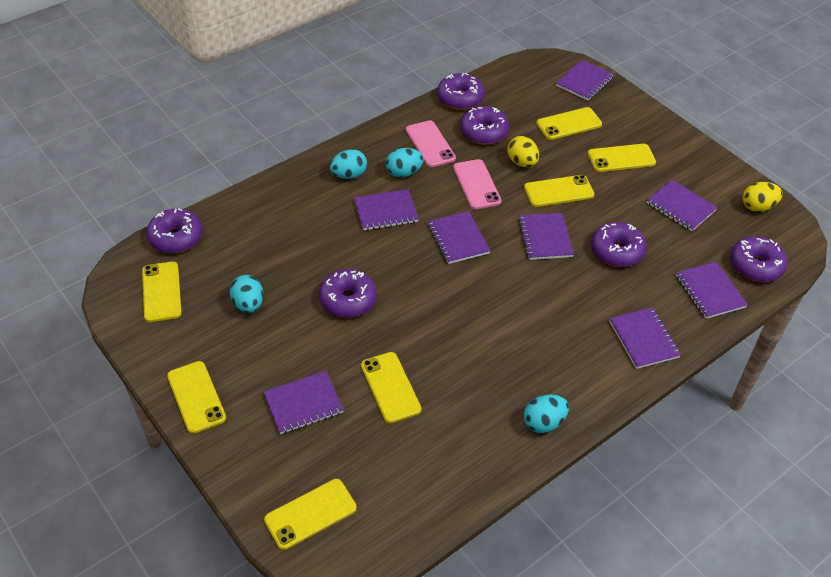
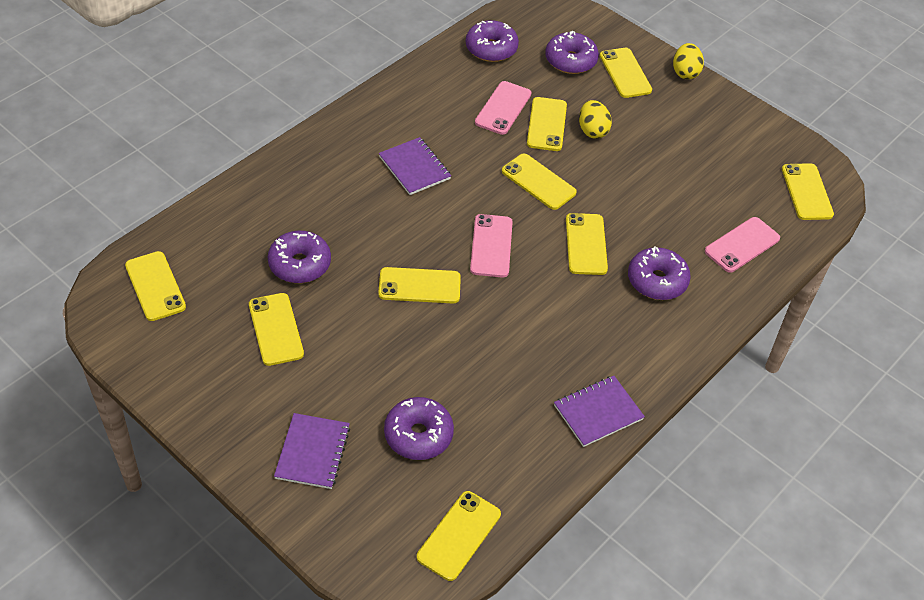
pink phone: [406,120,456,168] [453,159,502,210] = 2 -> [470,214,513,278] [475,81,531,135] [705,217,780,273] = 3
purple donut: [146,208,203,253] [319,269,377,318] [437,73,484,110] [460,106,509,144] [591,222,647,267] [730,236,788,282] = 6 -> [268,231,331,283] [384,397,454,460] [466,20,519,62] [545,31,599,74] [628,246,691,300] = 5
purple notebook: [263,371,344,434] [354,189,419,231] [428,211,491,264] [518,213,574,260] [556,60,614,101] [609,308,681,369] [646,180,718,231] [676,262,748,319] = 8 -> [274,413,350,489] [379,137,451,195] [554,376,645,447] = 3
turquoise egg: [230,275,263,313] [330,149,367,179] [386,148,424,177] [524,395,569,433] = 4 -> none = 0
yellow phone: [142,262,182,322] [167,361,226,434] [264,479,357,550] [361,352,421,423] [524,175,595,207] [536,107,602,140] [588,144,656,172] = 7 -> [125,251,186,321] [249,293,304,366] [378,267,461,303] [417,491,501,581] [502,154,577,210] [527,97,567,151] [566,213,608,275] [600,48,652,98] [782,163,834,220] = 9

